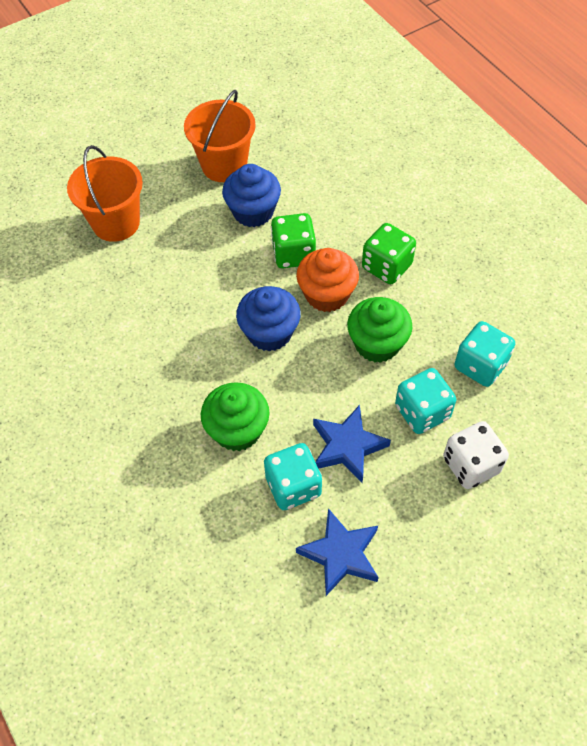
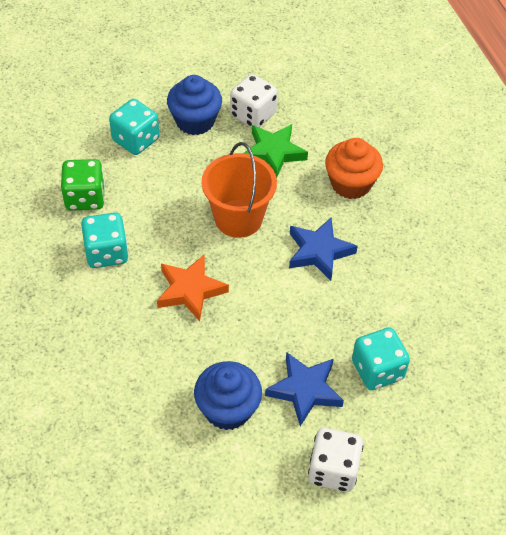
green cupcake: [201,382,270,451] [347,297,412,363] = 2 -> none = 0
green dice: [271,213,316,268] [362,223,416,284] = 2 -> [61,159,105,211] = 1
green star: none = 0 -> [244,124,308,178] = 1
orange bucket: [67,145,143,242] [184,90,256,182] = 2 -> [202,142,277,238] = 1
orange star: none = 0 -> [157,255,229,321] = 1
white dice: [443,421,509,489] = 1 -> [230,74,278,128] [308,428,363,492] = 2

